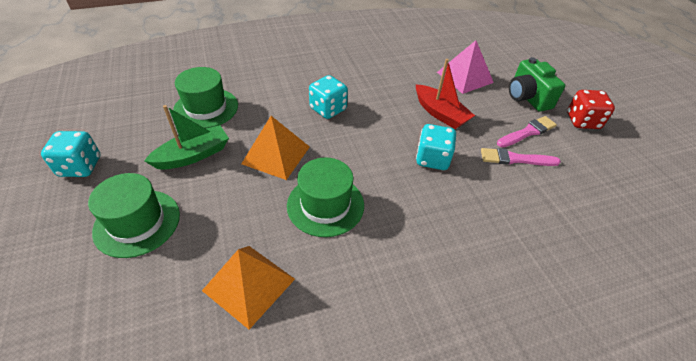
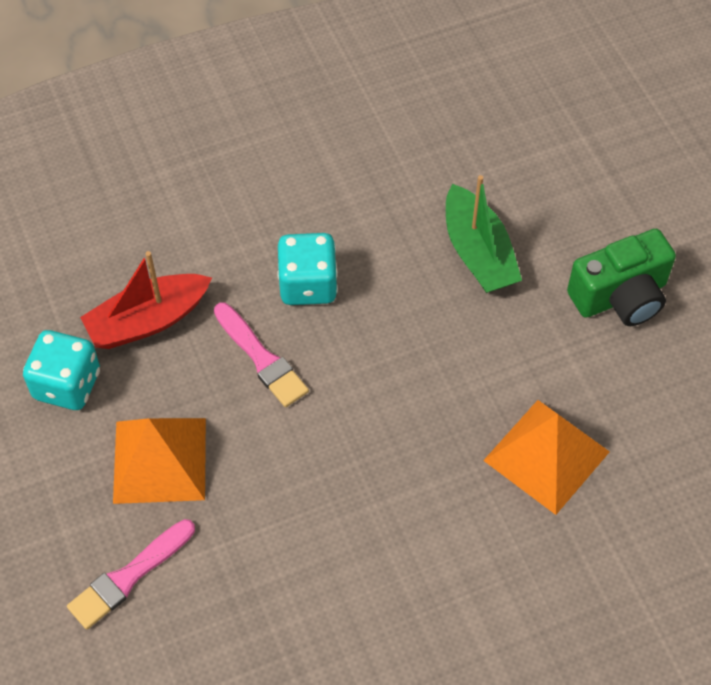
green hat: [88,173,180,258] [173,67,238,129] [287,158,364,237] = 3 -> none = 0
pink pyramid: [437,40,494,94] = 1 -> none = 0
red dice: [567,90,615,129] = 1 -> none = 0
turquoise dice: [41,131,100,177] [309,75,348,119] [416,124,456,170] = 3 -> [23,330,100,410] [277,233,338,305] = 2

